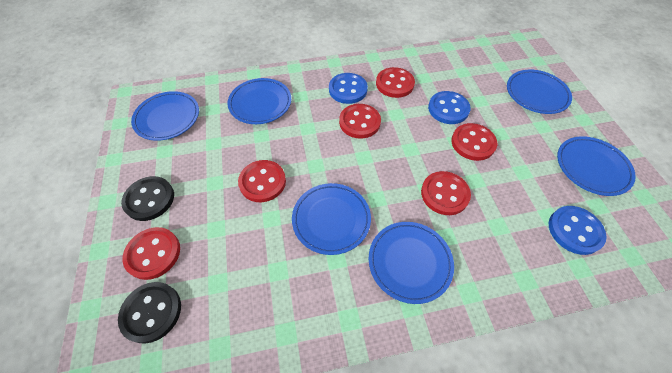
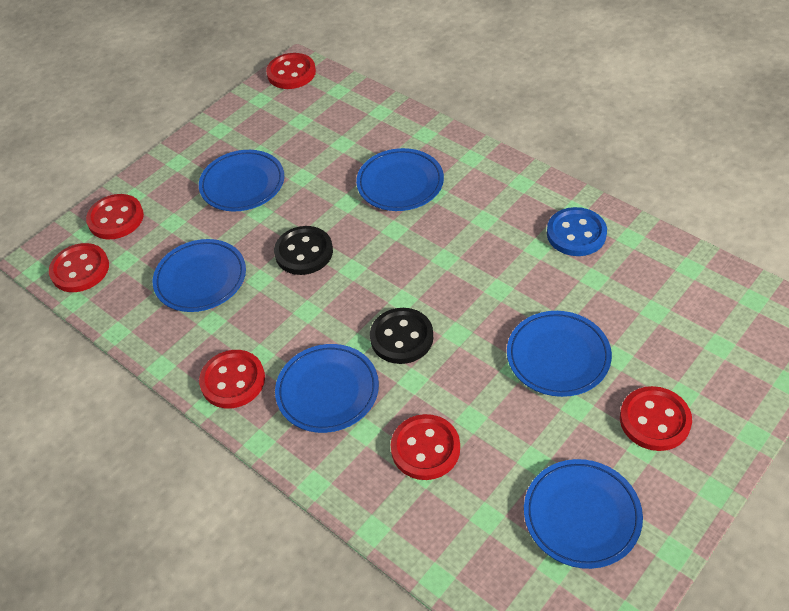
blue button: [329,73,368,104] [428,91,471,124] [549,206,607,255] = 3 -> [547,207,607,256] = 1

